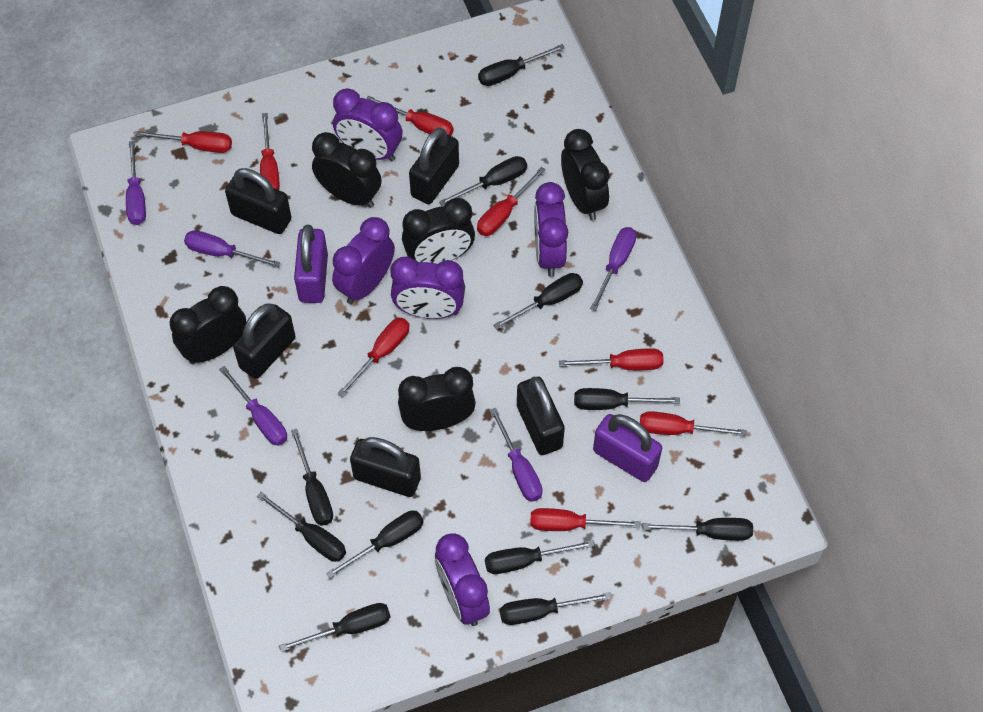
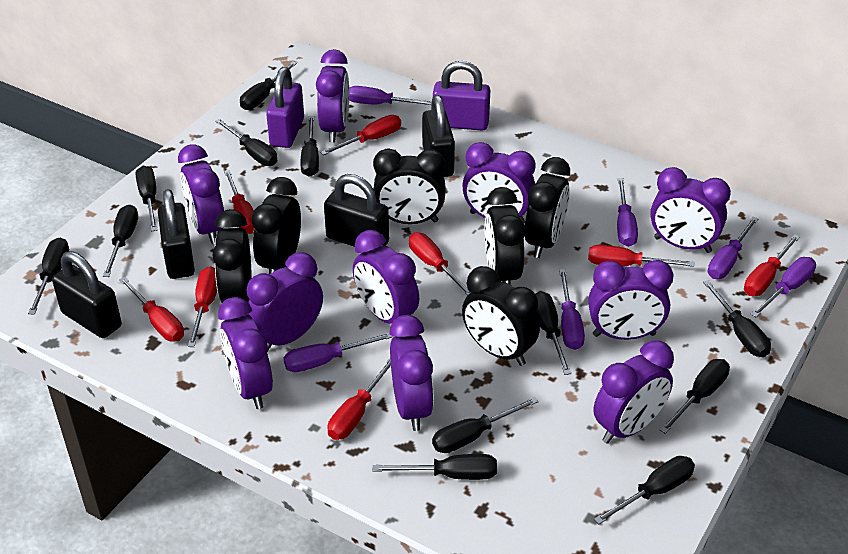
black clock: [170,286,246,364] [312,132,382,208] [398,367,476,431] [402,198,475,264] [561,129,609,221] = 5 -> [212,209,252,303] [252,177,301,274] [373,149,445,224] [462,266,540,366] [485,187,526,285] [525,157,570,258] = 6
black padlock: [225,168,291,234] [233,304,295,379] [350,437,421,497] [409,127,459,204] [517,377,565,455] = 5 -> [52,251,122,338] [158,189,195,279] [324,174,389,247] [422,95,455,177] = 4
black screwdriver: [257,492,346,562] [280,603,391,652] [291,429,333,526] [326,511,424,578] [439,156,527,206] [478,44,565,86] [485,540,594,574] [494,273,583,329] [500,592,612,625] [574,388,680,410] [642,518,753,541] = 11 -> [28,238,69,315] [103,205,138,277] [136,166,158,231] [215,119,277,166] [240,61,297,110] [300,116,319,177] [373,454,497,480] [432,397,539,453] [536,291,571,375] [594,456,695,524] [660,359,730,434] [703,280,771,357] = 12
purple clock: [332,217,395,304] [333,88,402,161] [390,257,465,319] [435,533,490,626] [534,182,568,277] = 5 -> [178,144,224,244] [218,297,273,409] [246,252,323,352] [316,49,349,143] [353,230,419,324] [389,315,434,431] [462,142,535,223] [588,260,673,340] [593,340,674,444] [650,167,731,253] = 10
purple screwdriver: [126,141,146,225] [184,230,280,268] [219,366,287,446] [490,408,543,502] [590,227,637,311] = 5 -> [283,332,394,372] [349,86,432,105] [559,269,585,350] [617,178,638,247] [708,217,759,279] [751,257,816,317] = 6

